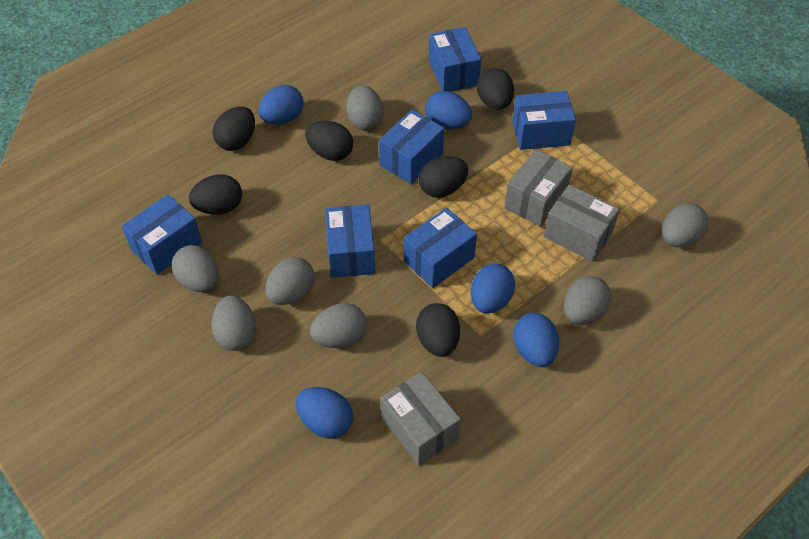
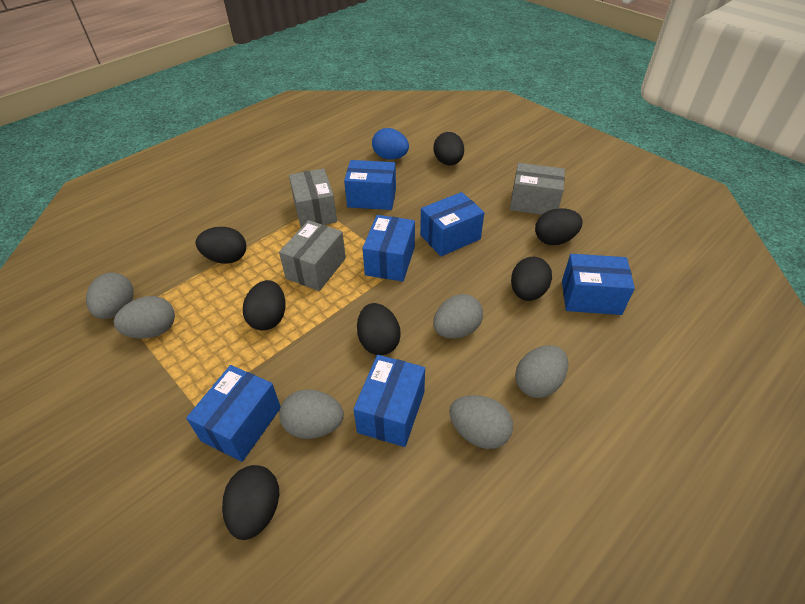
black egg: [189,174,242,215] [213,107,255,151] [305,120,353,161] [416,303,460,357] [419,156,468,198] [477,68,514,110] = 6 -> [195,227,246,264] [222,465,279,540] [243,280,286,331] [357,303,401,355] [434,132,464,165] [511,257,552,301] [535,208,583,245] = 7
blue egg: [258,85,304,124] [296,387,353,439] [425,91,472,129] [471,264,515,314] [513,313,559,367] = 5 -> [372,128,409,160] = 1
grey egg: [172,245,218,292] [211,295,256,351] [266,257,315,305] [310,303,367,348] [346,85,383,131] [564,276,611,325] [662,203,709,247] = 7 -> [86,272,134,319] [114,296,175,339] [279,390,344,439] [433,294,483,339] [449,395,513,449] [515,345,568,398] = 6

